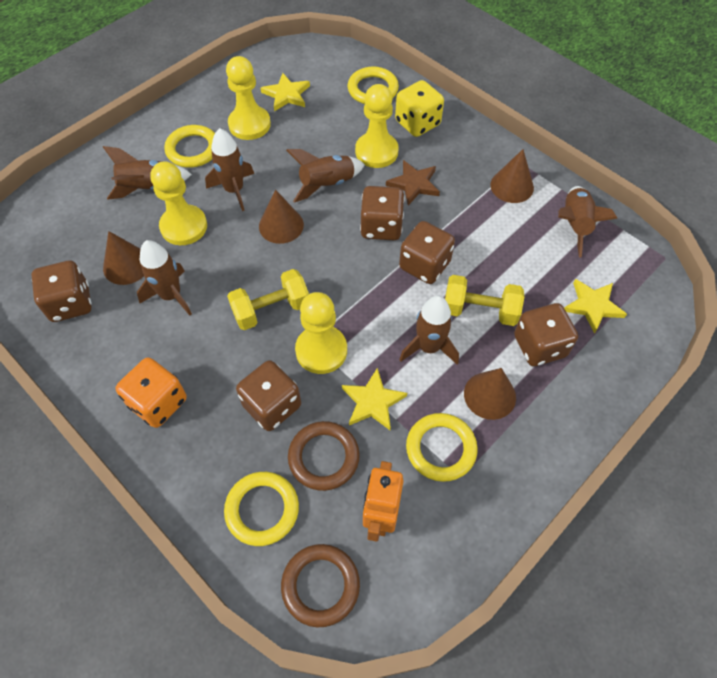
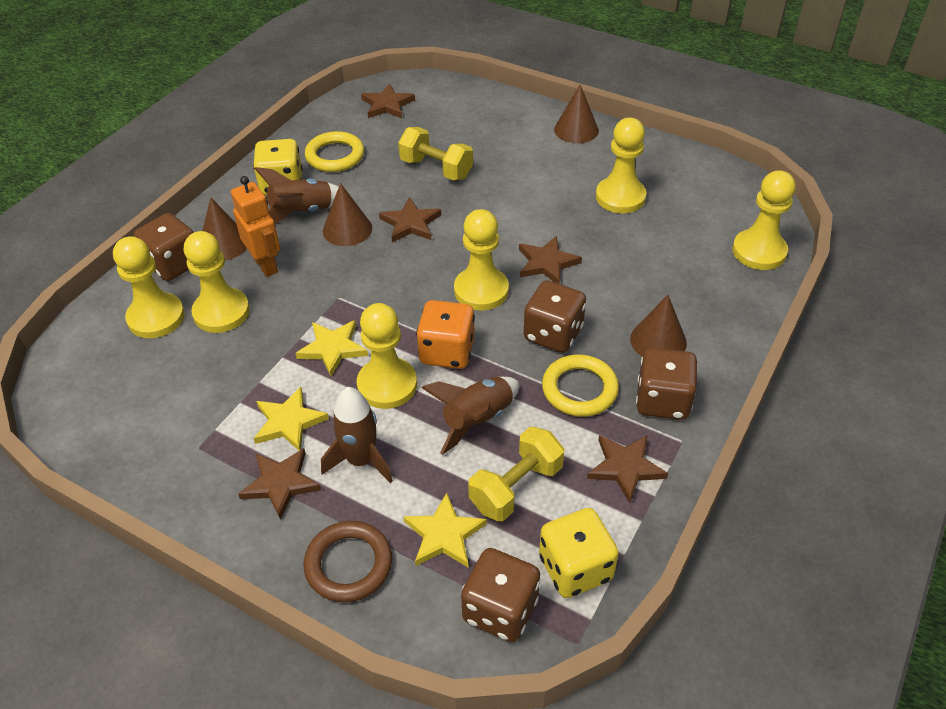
brown dice: [31,260,92,322] [236,360,301,431] [360,186,405,240] [399,221,455,284] [514,303,578,366] = 5 -> [134,213,194,281] [461,548,540,642] [524,280,586,353] [636,348,698,420] = 4
brown ring: [281,544,360,627] [288,421,360,491] = 2 -> [304,521,392,602] = 1
brown rocket: [103,146,192,200] [137,240,192,316] [205,128,254,211] [286,149,365,203] [399,296,459,365] [558,186,618,258] = 6 -> [255,167,339,224] [321,387,393,483] [421,377,519,455] = 3
brown star: [386,160,440,205] = 1 -> [238,448,321,520] [361,83,415,118] [379,197,441,242] [519,236,582,284] [587,435,668,503] = 5
yellow dice: [395,80,444,137] = 1 -> [253,139,303,196] [539,508,619,598] = 2
yellow pawn: [150,161,207,245] [226,56,271,140] [295,292,347,374] [355,84,399,168] = 4 -> [113,236,185,338] [184,231,250,333] [356,303,417,409] [454,209,509,310] [596,118,647,213] [732,170,796,270] = 6
yellow ring: [164,125,215,168] [224,472,299,546] [348,67,399,104] [406,413,478,482] = 4 -> [305,131,364,172] [542,355,619,417] = 2

